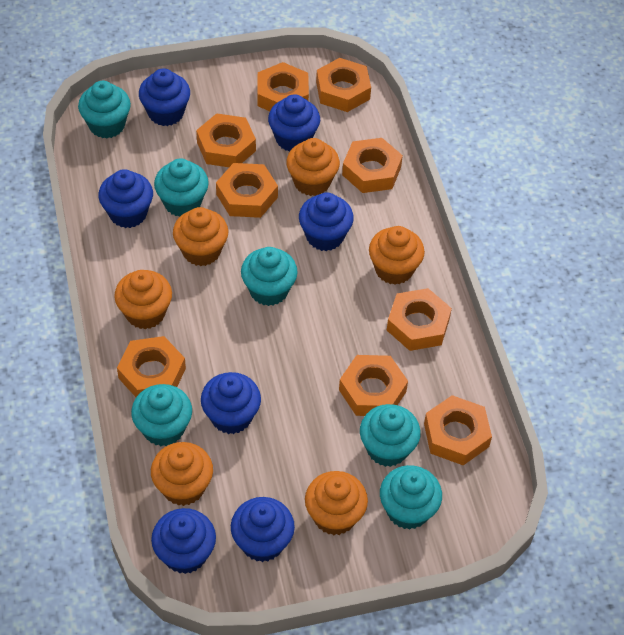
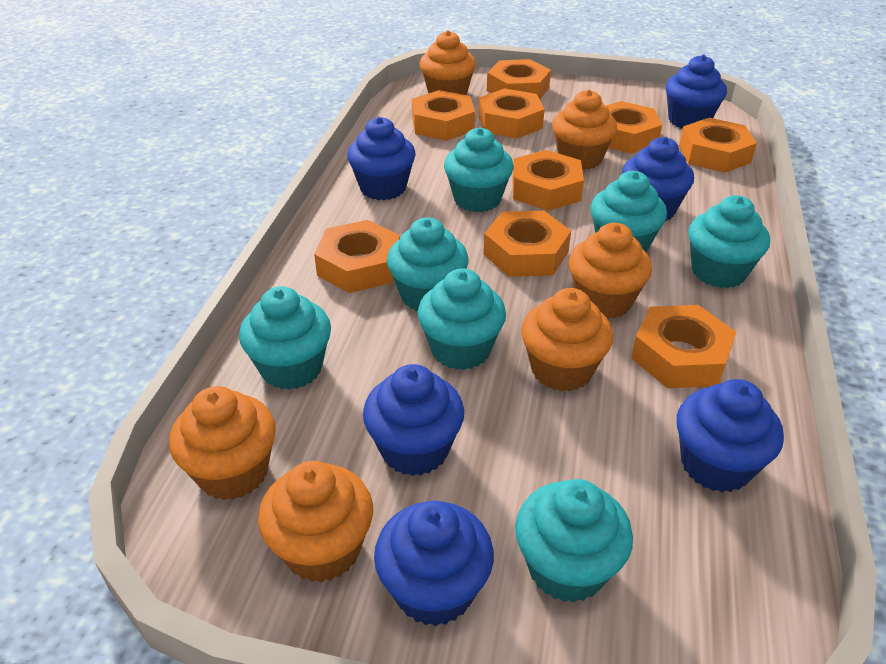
blue cupcake: [98,169,153,228] [139,68,190,126] [151,508,216,574] [201,372,261,434] [231,497,295,562] [268,94,320,152] [299,192,354,251] = 7 -> [347,117,416,200] [363,364,464,476] [374,501,494,626] [622,137,694,221] [666,55,727,128] [677,379,784,492] = 6
turquoise cupcake: [78,81,131,138] [131,384,192,446] [154,158,209,217] [241,247,298,306] [360,404,421,467] [380,465,442,530] = 6 -> [239,286,331,390] [387,217,469,311] [418,268,506,370] [444,127,514,212] [515,479,633,602] [590,171,667,253] [688,195,770,288] = 7

